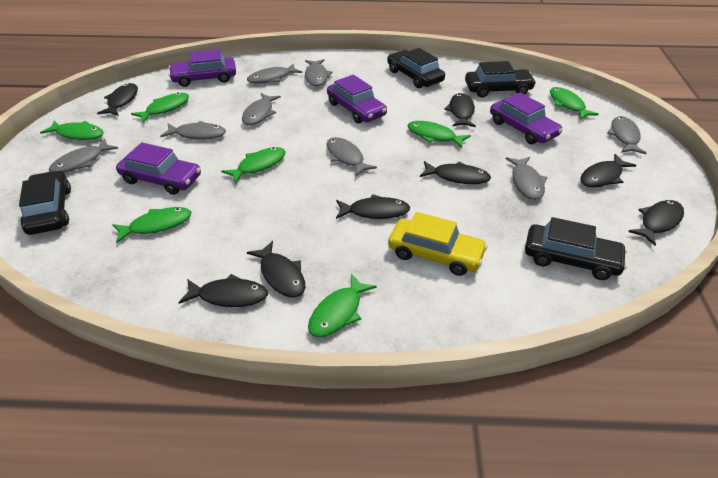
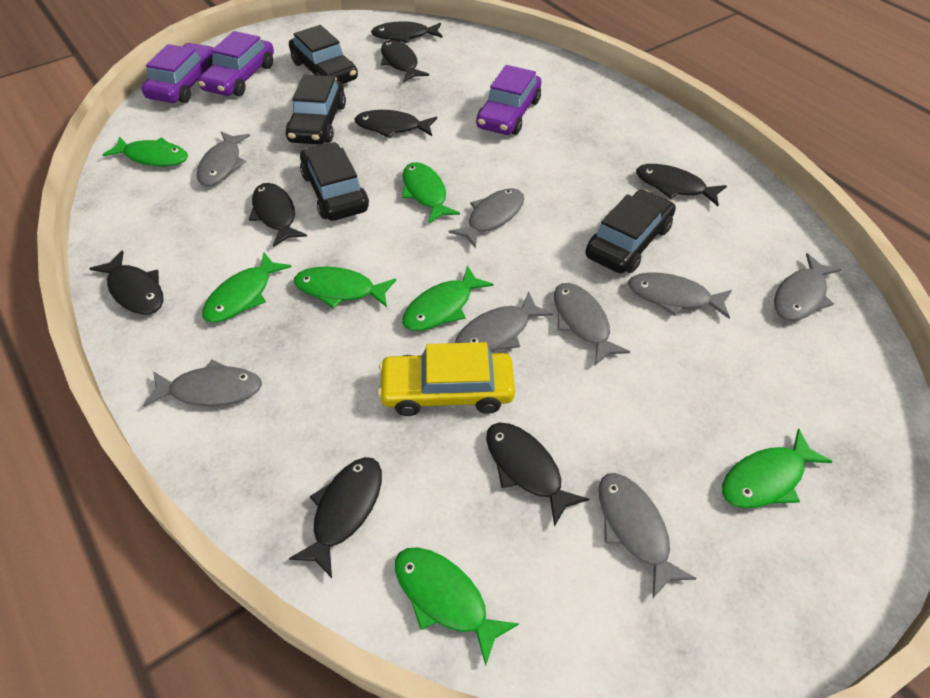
purple car: [116,142,201,195] [169,49,236,87] [327,75,387,124] [490,93,563,144] = 4 -> [141,43,214,103] [198,31,274,96] [476,65,541,135] = 3

